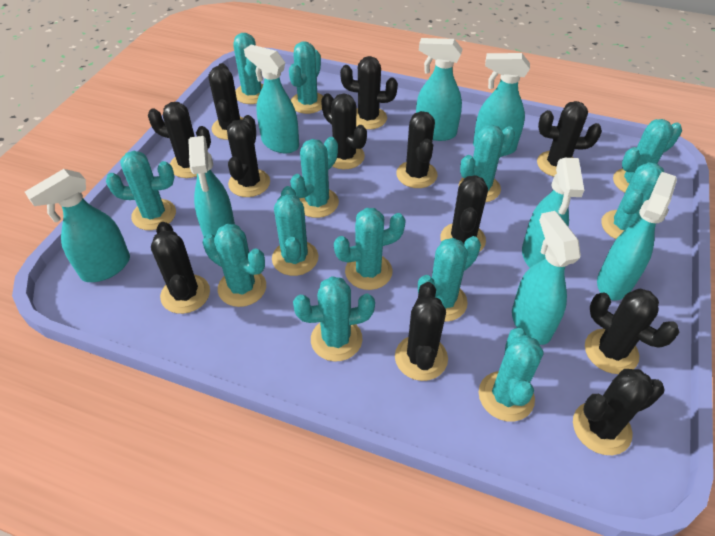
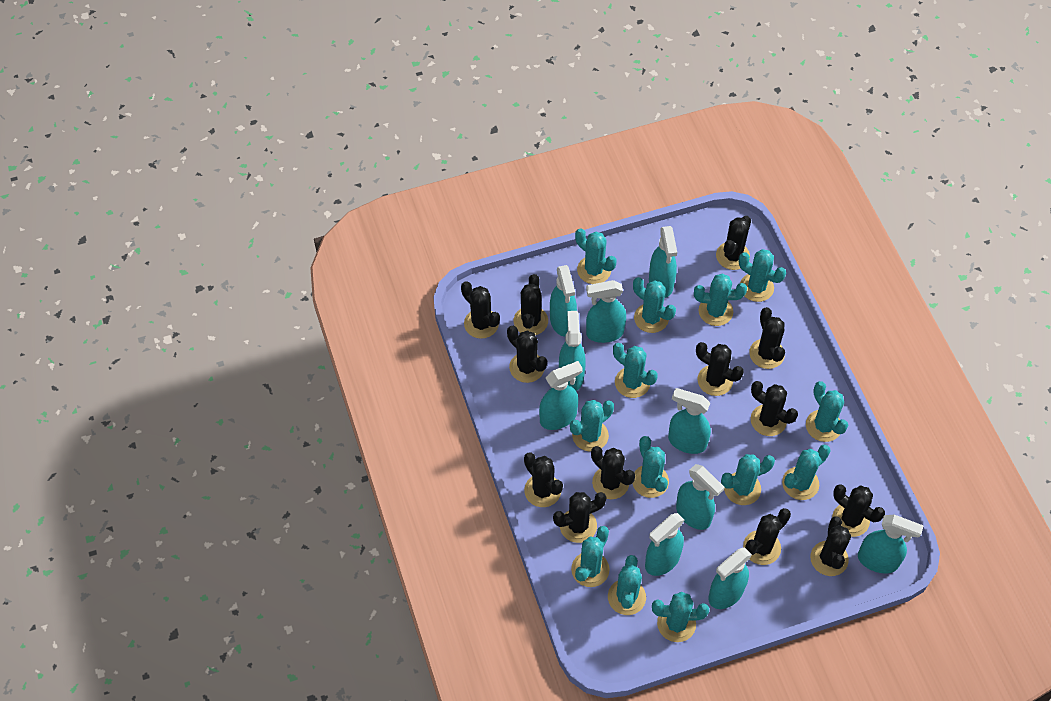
black cactus: [148,102,211,178] [151,222,210,314] [208,63,243,140] [227,115,270,197] [321,93,367,169] [340,56,398,130] [395,282,448,381] [396,111,438,188] [440,175,488,252] [537,101,602,177] [573,369,664,455] [585,289,680,374] = 12 -> [461,281,500,339] [507,326,547,383] [514,274,548,335] [524,453,563,507] [553,492,607,543] [591,446,635,499] [696,342,744,396] [716,216,751,270] [743,508,791,565] [749,307,785,369] [751,381,798,436] [810,516,851,576] [832,484,885,537] = 13
turquoise spray bottle: [25,169,130,282] [188,136,235,237] [244,45,299,153] [416,38,463,141] [473,53,530,156] [512,211,581,345] [522,158,584,268] [597,172,677,300] = 8 -> [539,361,583,430] [550,265,577,337] [559,311,586,391] [586,280,626,343] [645,513,684,576] [649,226,677,298] [668,388,711,454] [676,464,725,530] [708,548,752,609] [858,515,924,574] = 10

